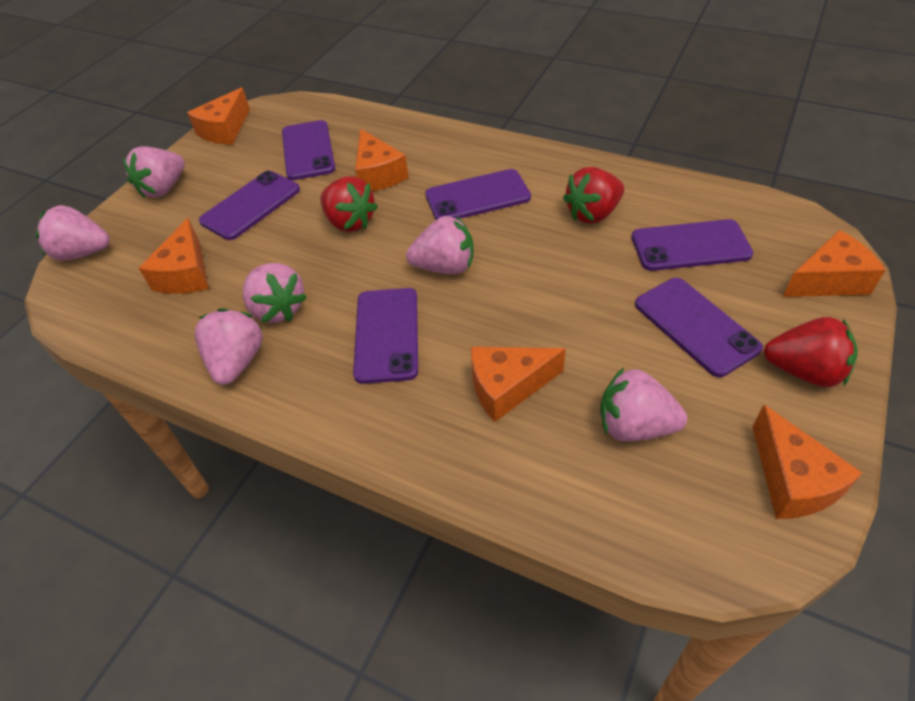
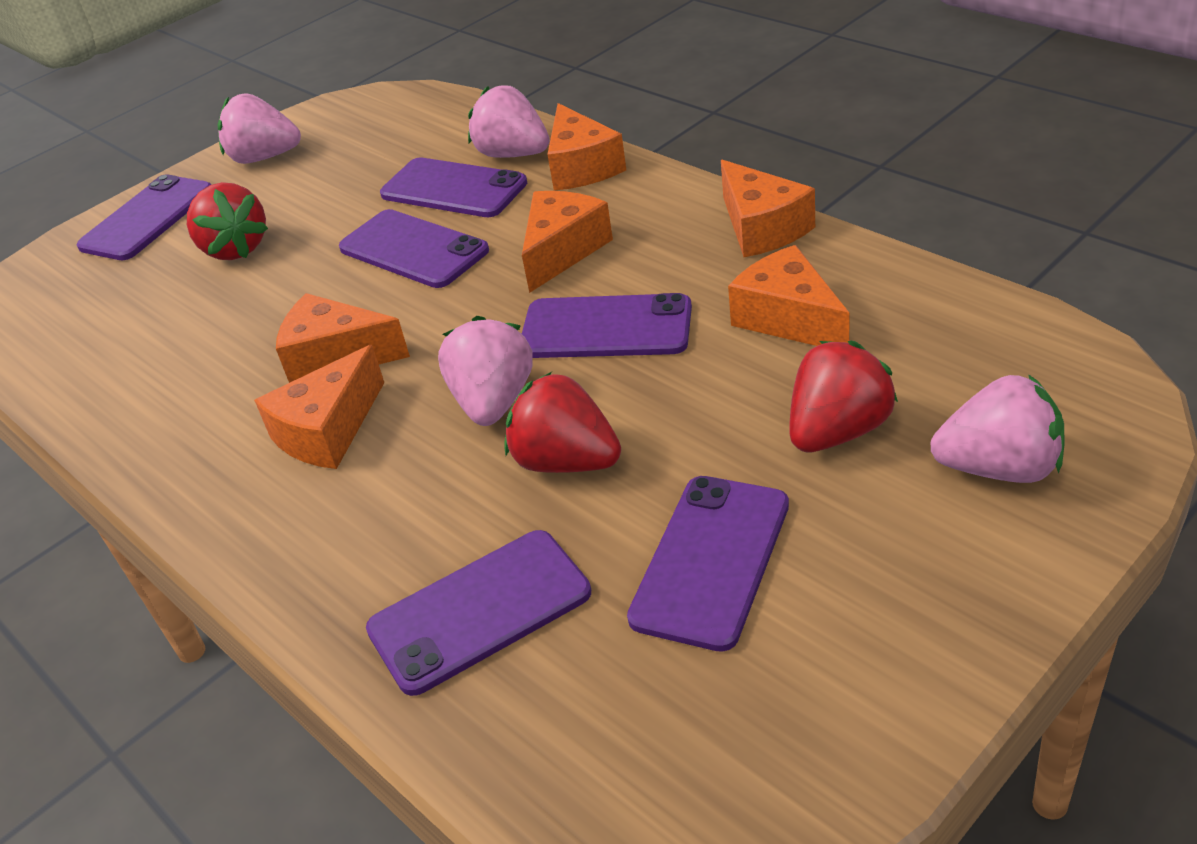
pink strawberry: [36,205,110,261] [123,146,185,198] [195,308,263,385] [243,263,307,323] [406,216,474,274] [600,368,687,442] = 6 -> [218,94,301,164] [438,316,533,426] [468,86,549,158] [930,374,1065,483] = 4

